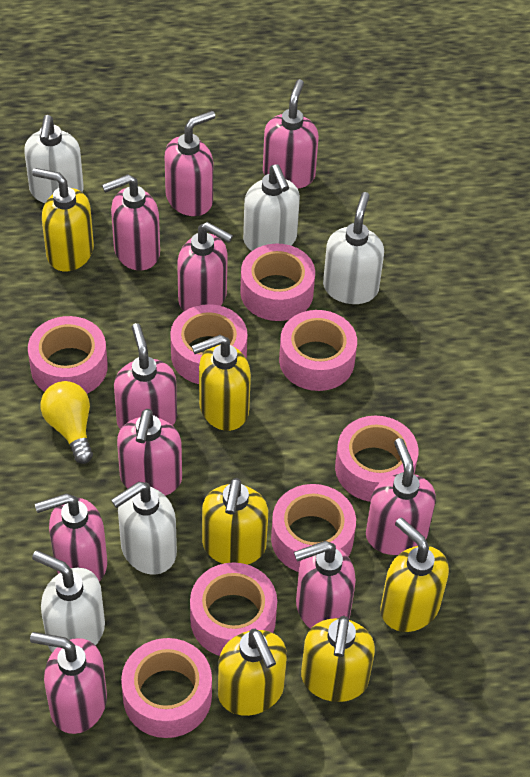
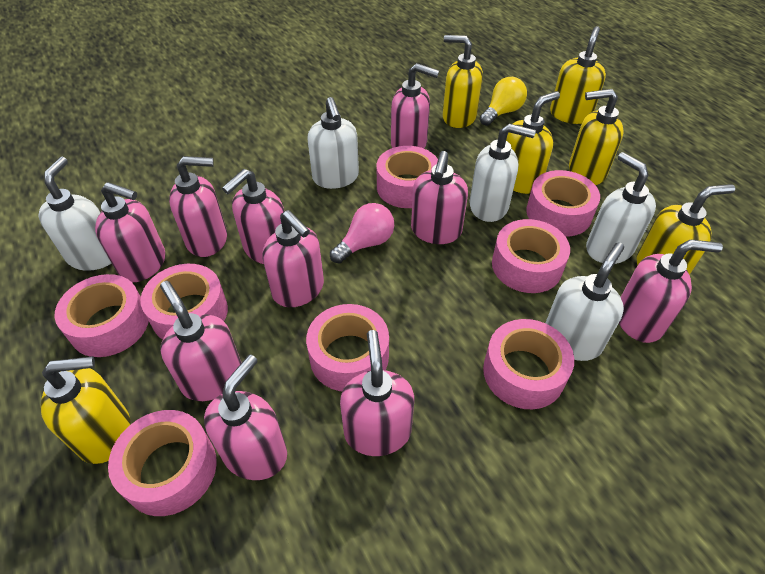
pink light bulb: none = 0 -> [330,203,394,264] = 1

